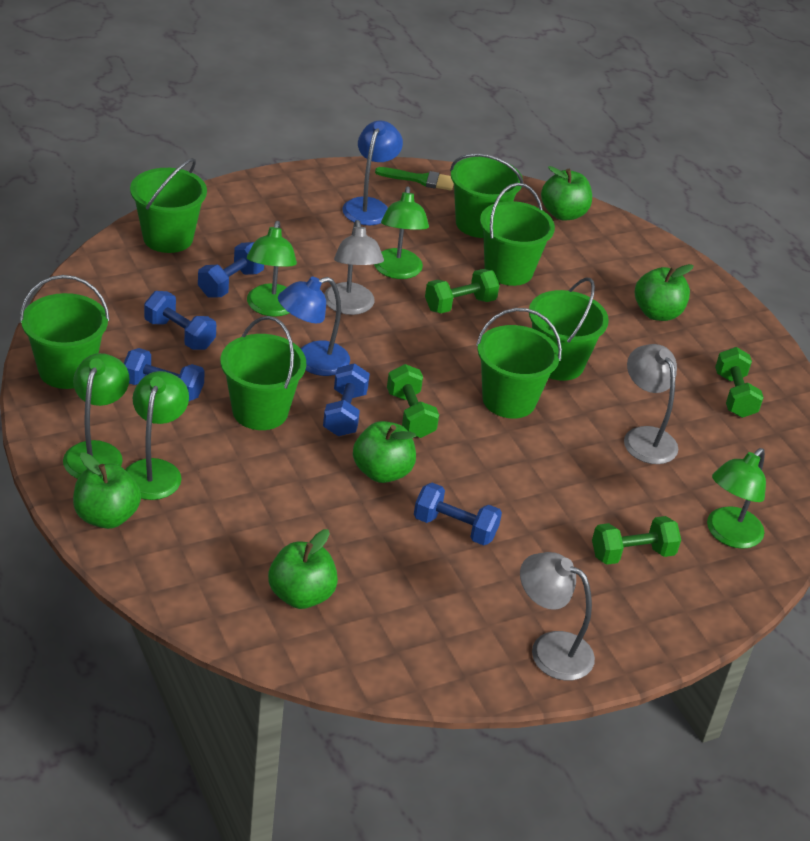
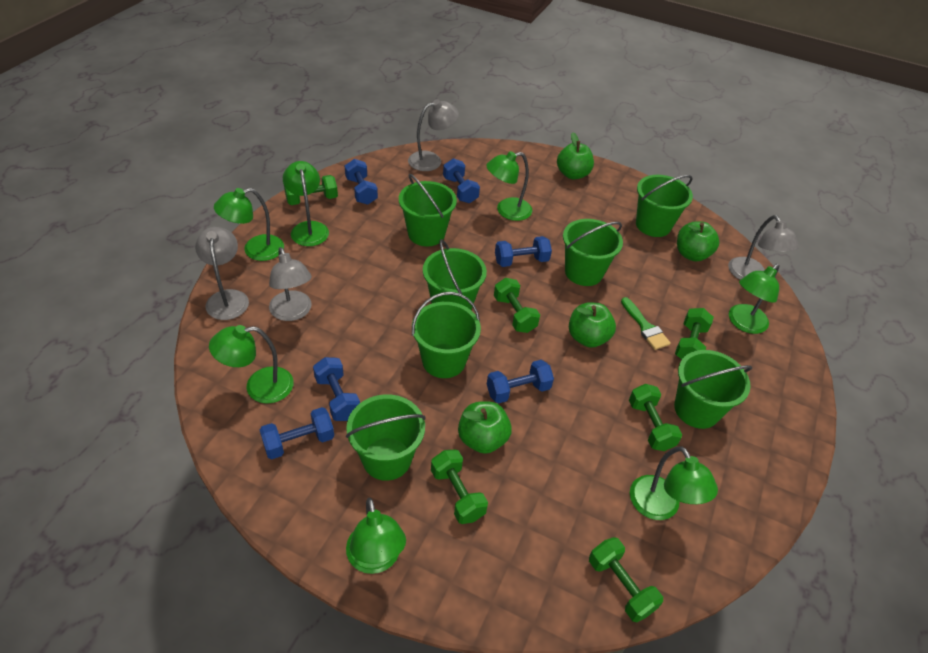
blue dumbbell: [124,348,205,401] [144,291,216,350] [198,242,264,298] [323,363,370,436] [414,483,502,545] = 5 -> [260,407,334,459] [313,357,360,421] [345,159,378,205] [443,158,480,203] [487,360,554,404] [495,236,552,267] = 6
blue lamp: [278,277,350,376] [342,121,403,225] = 2 -> none = 0
green apple: [73,453,141,529] [268,529,338,609] [353,421,416,483] [541,166,592,220] [635,264,694,321] = 5 -> [458,402,512,454] [557,132,594,180] [569,302,616,348] [677,221,719,261] = 4
green dumbbell: [387,364,439,438] [425,269,500,313] [592,516,681,565] [715,347,764,418] = 4 -> [284,175,338,205] [431,450,488,524] [494,278,540,333] [589,537,663,622] [629,384,682,451] [675,308,714,360] = 6
green lamp: [63,353,129,479] [125,371,189,500] [247,221,297,317] [374,186,429,279] [707,448,766,549] = 5 -> [209,325,294,404] [214,188,284,261] [283,161,329,246] [346,498,406,574] [486,151,532,221] [630,446,718,520] [729,264,780,334] = 7
grey lamp: [324,220,384,315] [520,552,595,681] [624,344,678,464] = 3 -> [195,227,249,320] [269,247,312,321] [408,99,459,171] [728,215,799,280] = 4

